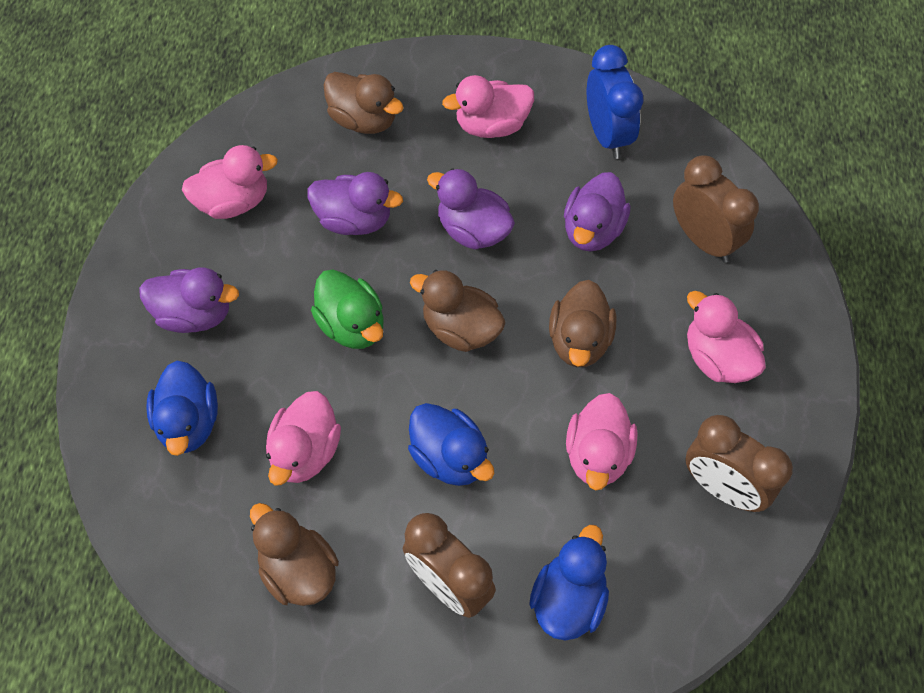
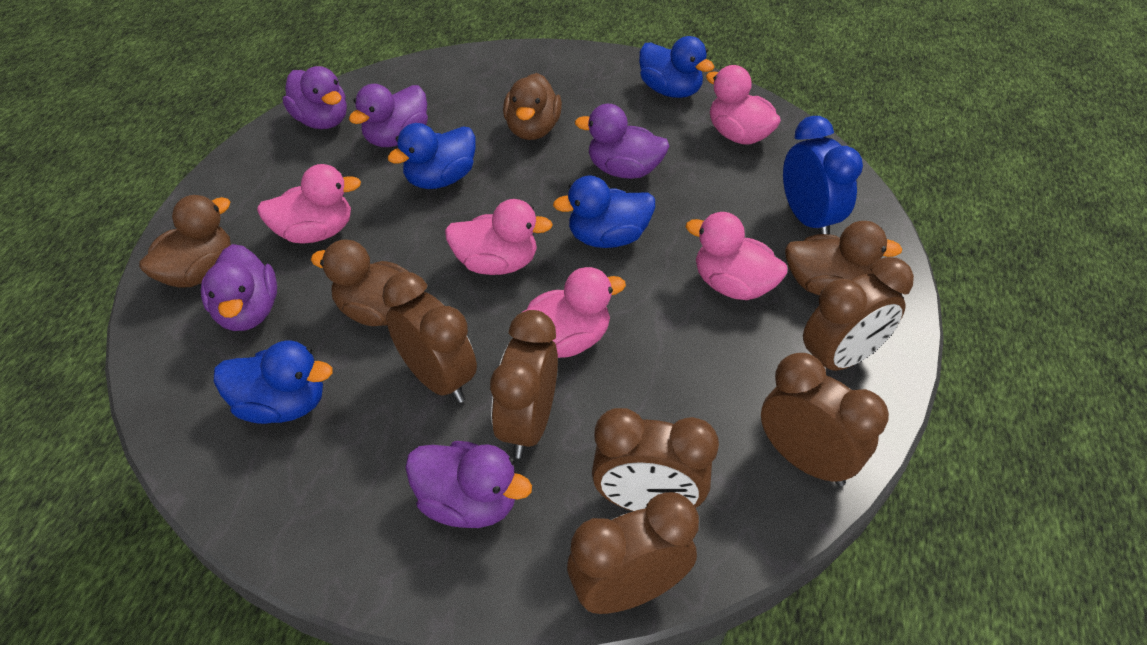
blue duck: [146,361,218,456] [408,403,494,486] [529,525,609,641] = 3 -> [214,340,333,424] [387,123,476,189] [553,175,655,248] [639,36,714,98] = 4
brown clock: [403,513,496,618] [673,155,759,263] [685,415,793,512] = 3 -> [382,272,477,403] [490,310,558,459] [567,492,699,614] [592,408,719,511] [761,353,889,486] [803,257,914,371] = 6
green duck: [311,270,384,349] = 1 -> none = 0
purple duck: [139,267,239,333] [308,172,403,235] [427,168,515,250] [564,172,631,251] = 4 -> [201,244,277,331] [283,66,347,129] [349,84,428,147] [405,441,532,528] [575,104,669,179] = 5

